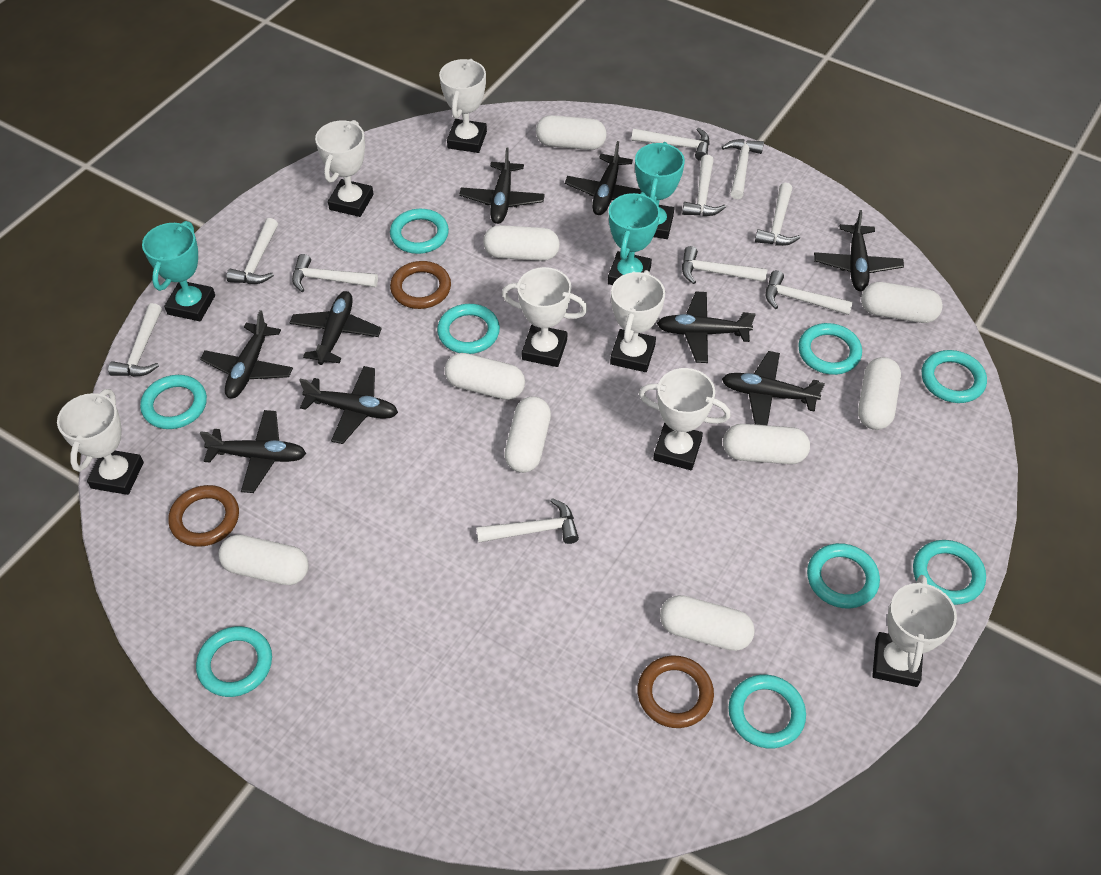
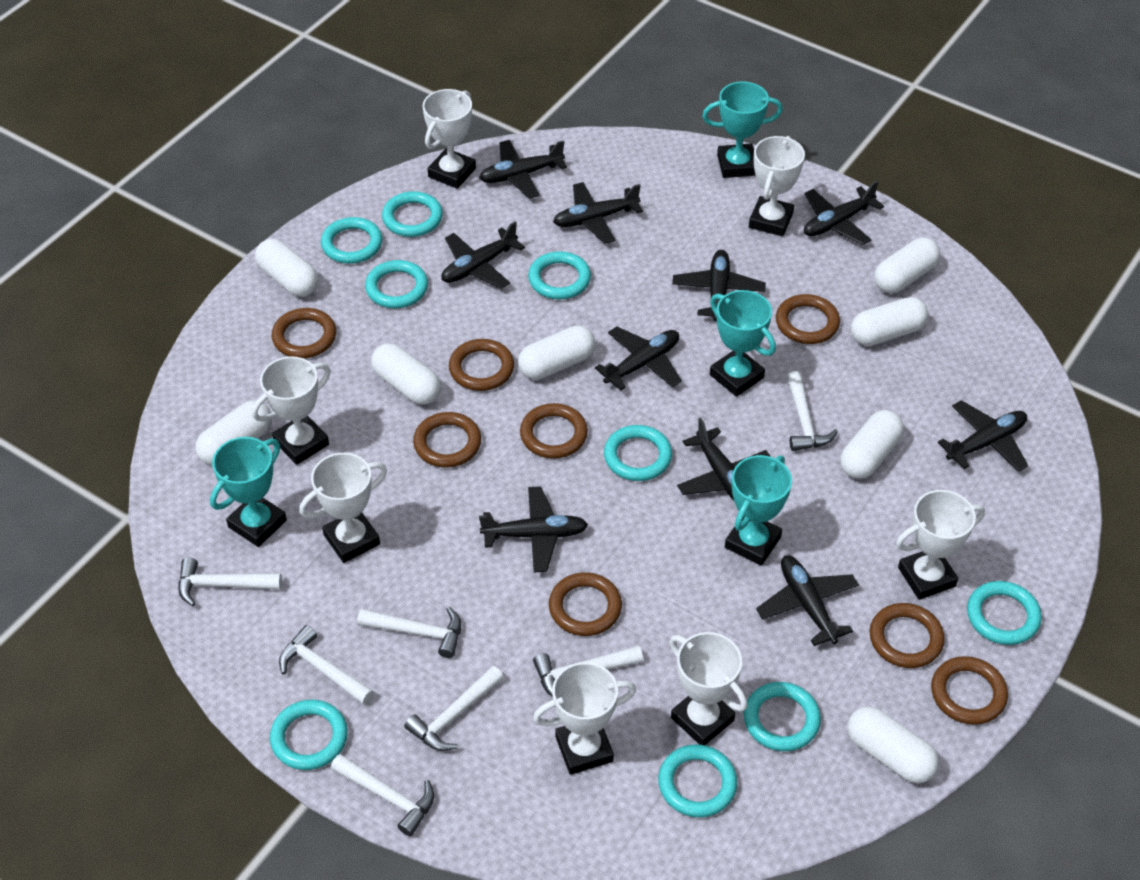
black plane: [200,310,293,399] [200,410,306,493] [290,291,382,365] [299,366,398,444] [459,148,545,224] [565,141,641,215] [657,291,755,363] [722,351,825,425] [814,210,904,291] = 9 -> [441,221,525,289] [479,140,567,199] [479,486,588,572] [553,182,643,244] [595,327,682,391] [672,250,766,321] [677,417,771,500] [756,555,859,646] [804,181,884,245] [938,400,1028,472] = 10
brown ring: [168,485,239,547] [390,261,451,309] [637,655,714,728] = 3 -> [272,308,336,358] [413,412,481,467] [449,339,514,391] [520,403,588,459] [549,572,622,636] [776,294,840,344] [870,603,945,668] [931,656,1008,725] = 8
turquoise trophy: [142,221,215,321] [608,192,660,285] [635,142,685,239] = 3 -> [210,437,287,547] [702,82,783,178] [710,290,776,397] [725,455,792,566] = 4
white capsule: [219,535,309,585] [445,353,525,400] [483,225,560,261] [504,396,551,473] [536,115,607,150] [660,595,755,651] [723,424,810,464] [858,357,901,430] [861,282,943,323] = 9 -> [195,400,272,465] [255,239,319,297] [371,343,441,405] [518,326,596,379] [840,410,904,479] [847,706,939,783] [851,297,928,346] [874,237,940,293] = 8
white hammer: [108,303,162,377] [226,218,278,284] [292,254,378,292] [476,498,579,544] [632,128,710,161] [682,155,726,216] [682,246,768,284] [722,139,764,199] [755,183,800,246] [766,270,853,315] = 10 -> [178,557,282,606] [279,625,374,705] [331,754,434,836] [357,607,461,658] [404,666,504,751] [533,646,643,697] [787,371,838,451] = 7

